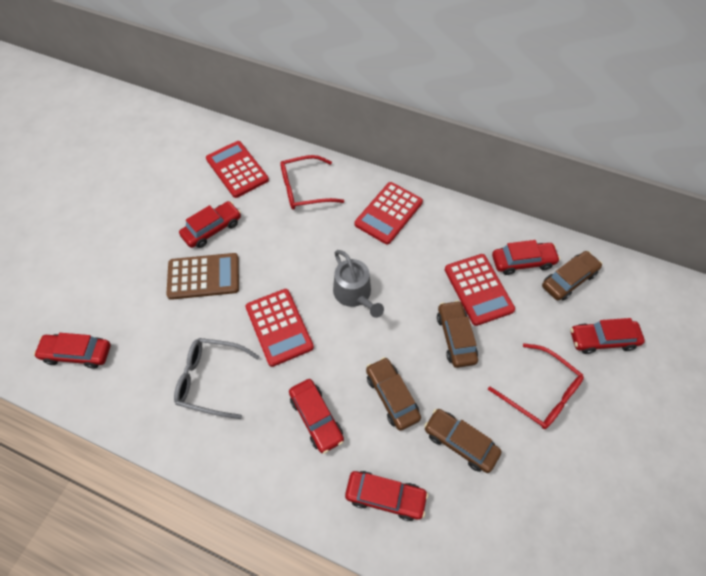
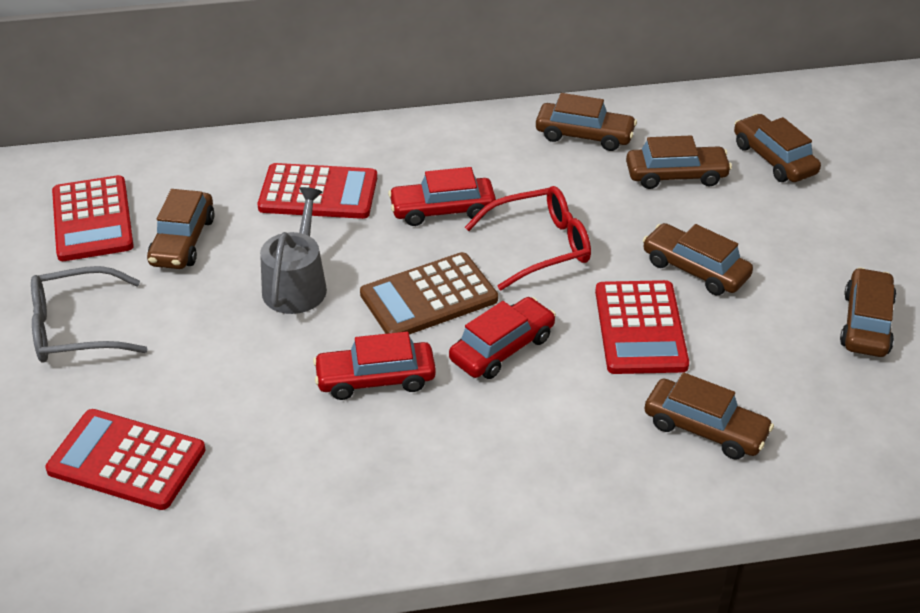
brown car: [366,357,421,431] [424,409,501,473] [437,300,478,368] [542,251,602,300] = 4 -> [147,189,215,269] [536,93,637,151] [626,135,732,189] [642,223,753,295] [645,372,774,459] [734,114,821,182] [840,267,897,357] = 7
red car: [34,333,111,368] [179,201,241,248] [289,379,344,454] [345,471,428,521] [492,240,560,275] [571,318,645,354] = 6 -> [313,332,436,400] [388,167,496,226] [449,297,556,379] = 3
red glasses: [280,155,344,210] [488,343,584,429] = 2 -> [465,186,591,290] = 1

